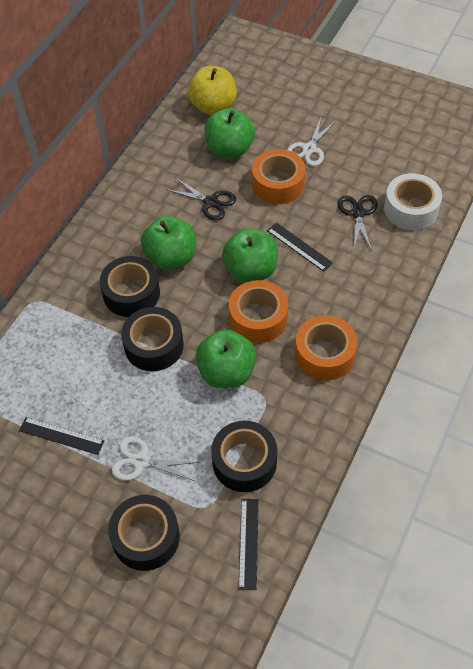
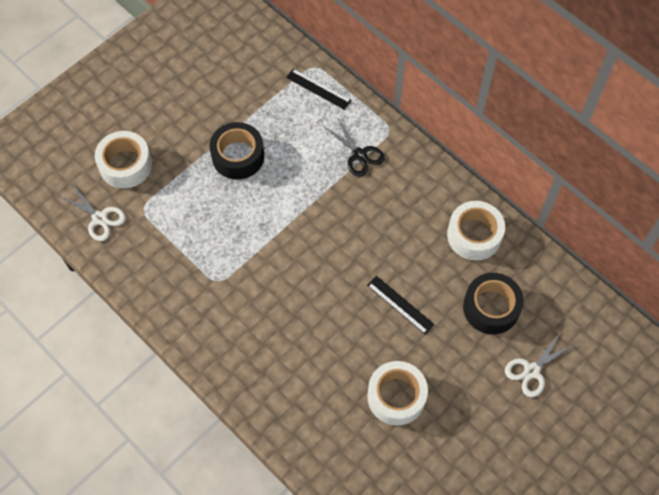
black ruler: [19,417,104,455] [239,499,259,590] [267,222,333,271] = 3 -> [286,68,352,110] [367,276,435,334] = 2
black scissors: [166,177,236,221] [337,195,378,251] = 2 -> [325,118,385,177] = 1
black tape: [100,256,160,317] [108,495,180,571] [121,307,184,371] [211,421,277,492] = 4 -> [210,122,264,180] [463,273,524,334] = 2
green apple: [141,216,196,270] [195,329,256,388] [204,108,255,158] [222,228,278,283] = 4 -> none = 0
orange tape: [229,280,288,343] [252,149,306,204] [295,315,357,380] = 3 -> none = 0
white tape: [384,173,442,230] = 1 -> [95,131,152,188] [367,361,428,426] [447,201,505,261] = 3
yellow apple: [188,66,236,115] = 1 -> none = 0

